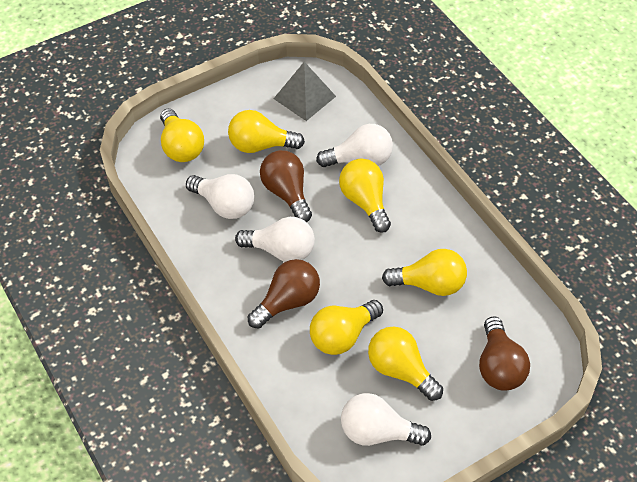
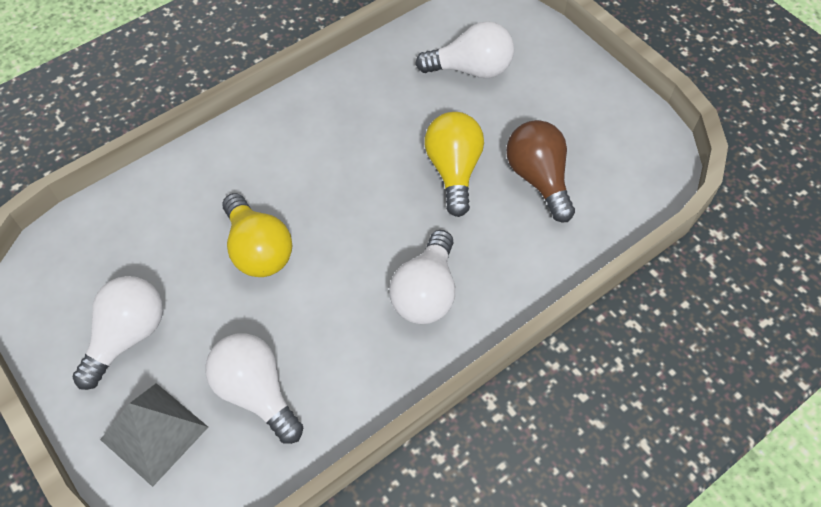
brown light bulb: [248,259,320,329] [260,150,312,222] [479,316,530,391] = 3 -> [506,120,575,222] = 1
yellow light bulb: [160,108,204,162] [228,110,305,153] [310,300,383,355] [339,159,391,233] [368,327,443,401] [382,249,467,296] = 6 -> [222,193,292,277] [425,112,484,217] = 2

